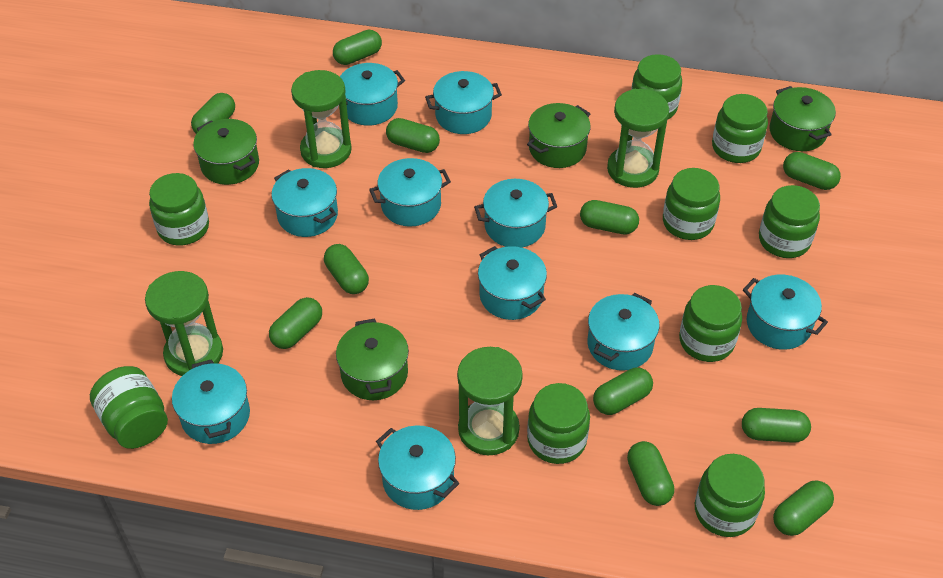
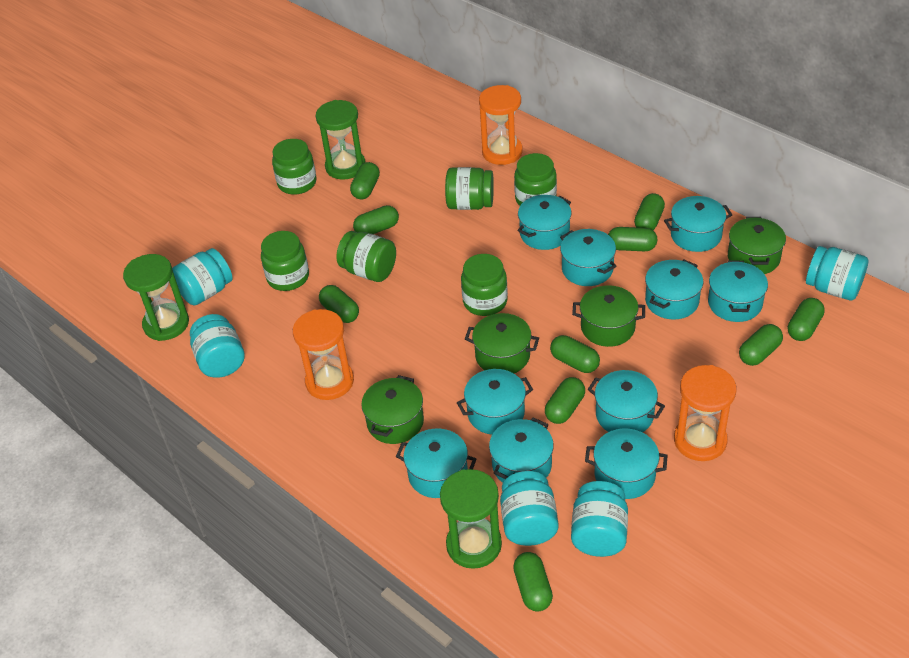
green capsule: [191,93,235,134] [269,297,322,349] [324,244,369,294] [333,30,382,65] [386,118,440,153] [580,200,639,234] [593,368,653,415] [627,441,674,506] [742,408,811,443] [773,480,834,536] [783,152,841,190] = 11 -> [319,285,359,323] [350,162,380,199] [353,205,399,234] [513,552,553,611] [545,377,585,424] [550,335,600,373] [608,227,657,251] [634,193,665,230] [739,324,783,366] [788,298,825,341] = 10
green hourglass: [145,271,223,376] [291,70,352,168] [457,347,523,455] [607,89,669,188] = 4 -> [123,254,189,341] [316,100,366,179] [440,469,502,569] = 3
green jar: [90,366,168,449] [149,173,209,246] [527,383,590,464] [631,54,682,120] [663,168,720,240] [679,285,742,362] [695,454,765,537] [712,94,768,163] [759,185,820,258] = 9 -> [261,231,309,291] [272,139,317,195] [336,231,396,282] [445,167,494,210] [461,254,508,316] [514,153,557,206] = 6
orange hourglass: none = 0 -> [293,309,354,400] [479,85,523,165] [674,365,736,461] = 3
turquoise jar: none = 0 -> [172,248,233,305] [190,314,245,378] [500,471,559,546] [571,481,628,557] [806,246,868,300] = 5

